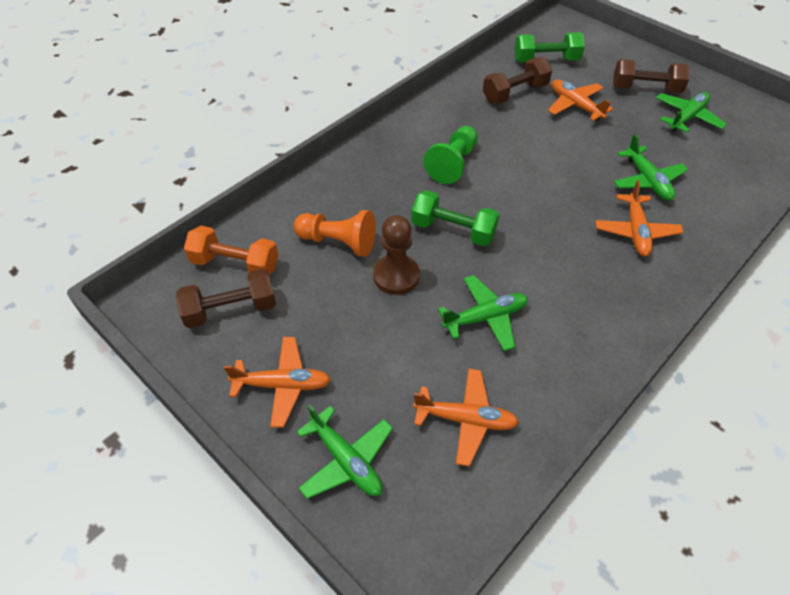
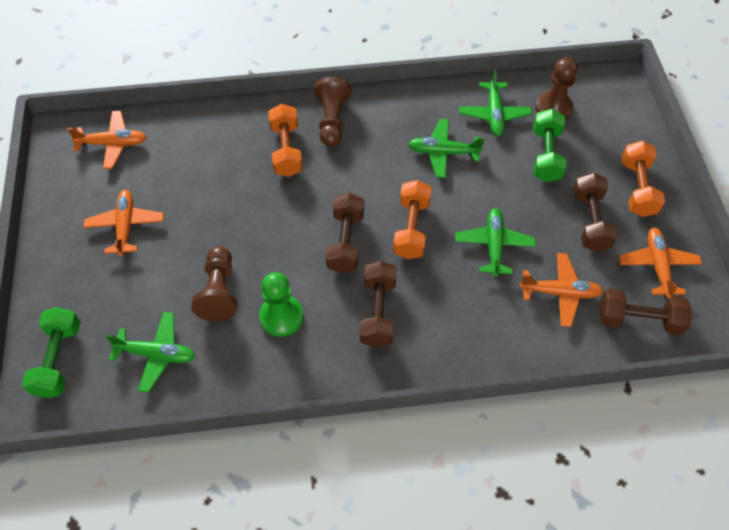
brown dumbbell: [176,269,276,328] [483,57,552,104] [613,59,690,93] = 3 -> [326,193,364,273] [360,261,397,348] [573,173,618,252] [599,289,692,335] = 4
brown pawn: [373,215,420,295] = 1 -> [191,246,237,322] [314,77,351,147] [535,57,578,121] = 3
orange dumbbell: [184,226,278,275] = 1 -> [268,104,303,177] [393,180,432,259] [621,141,665,217] = 3
orange pawn: [294,210,376,257] = 1 -> none = 0

